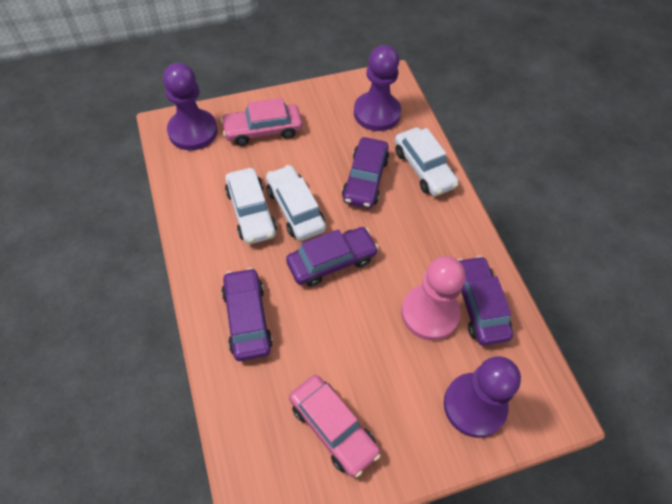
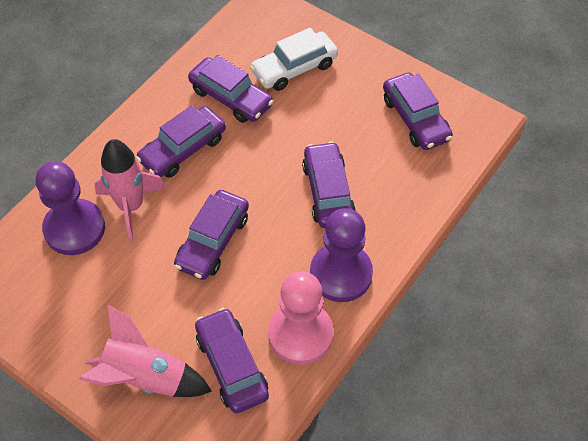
pink car: [221,98,302,146] [289,375,381,477] = 2 -> none = 0
pink rocket: none = 0 -> [79,305,212,397] [94,139,166,241] = 2
purple car: [221,268,273,361] [286,227,379,287] [342,137,389,209] [458,256,513,346] = 4 -> [136,105,226,178] [174,190,249,280] [188,55,274,123] [195,308,269,413] [302,141,356,228] [383,73,453,150] = 6
purple pawn: [163,63,217,150] [354,45,401,131] [444,356,521,438] = 3 -> [36,161,105,255] [310,208,373,302] = 2
white car: [225,168,277,244] [266,165,326,241] [395,127,459,196] = 3 -> [250,27,338,91] = 1

